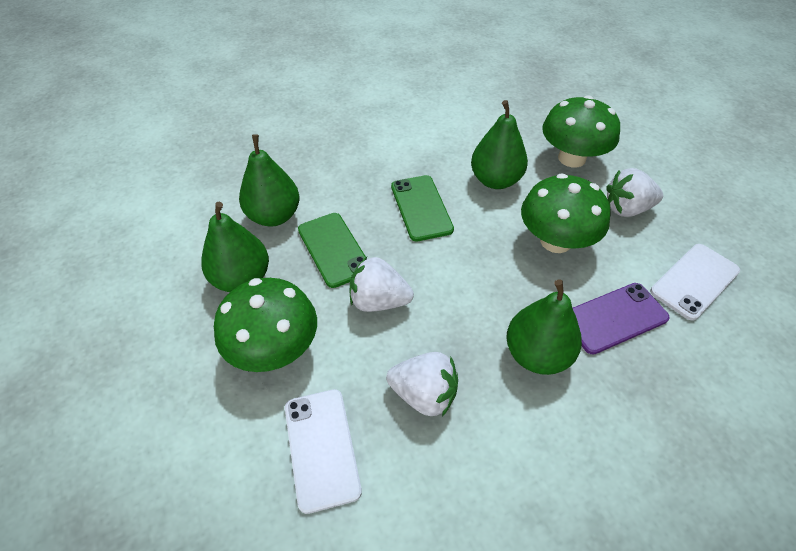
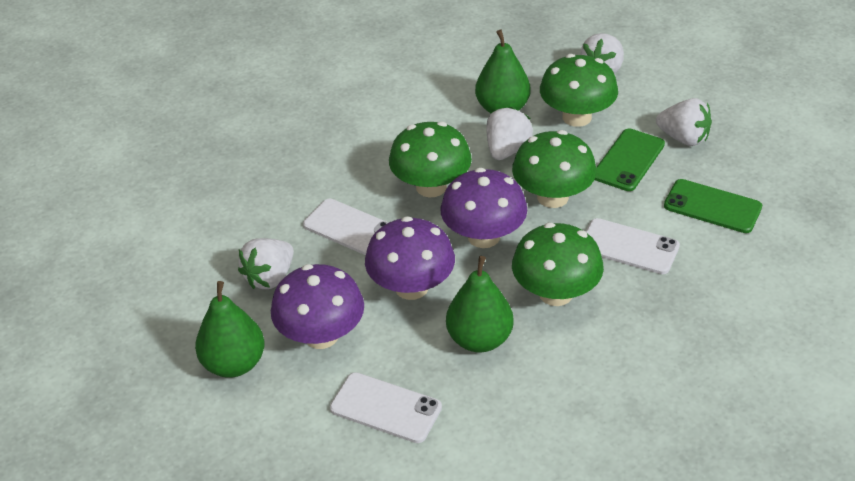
green mushroom: [214,278,317,372] [521,174,611,253] [542,95,620,167] = 3 -> [389,122,472,198] [512,130,597,208] [512,223,604,306] [540,54,618,127] = 4
green pear: [201,202,269,292] [239,134,300,227] [471,100,528,189] [506,279,582,375] = 4 -> [195,281,265,377] [446,256,514,352] [475,30,531,113] = 3
purple mushroom: none = 0 -> [271,264,364,349] [365,216,455,300] [440,168,527,248] = 3
purple phone: [573,283,670,355] = 1 -> none = 0
white phone: [285,389,362,514] [650,244,740,321] = 2 -> [303,199,389,255] [330,372,442,443] [586,218,680,274] = 3
white strawberry: [349,257,414,312] [386,352,458,416] [606,168,663,217] = 3 -> [238,238,294,289] [486,107,533,160] [580,33,624,74] [656,98,712,146] = 4

